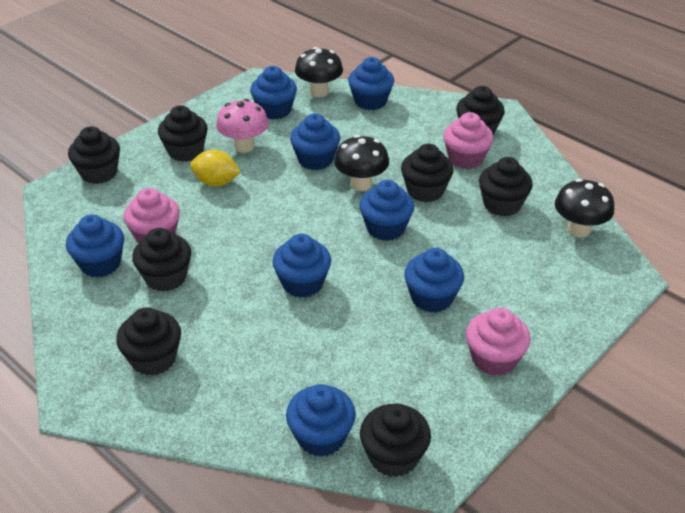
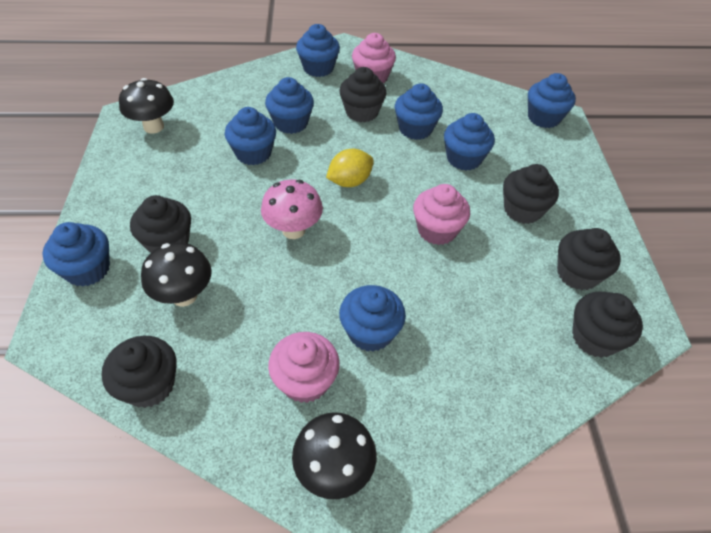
black cupcake: [68,126,120,184] [116,307,181,376] [132,228,191,292] [158,105,208,162] [360,403,431,477] [401,144,453,202] [456,86,505,135] [479,157,533,217] = 8 -> [101,336,177,408] [130,195,191,253] [339,67,387,122] [503,164,559,224] [557,228,621,290] [572,292,643,358] = 6

